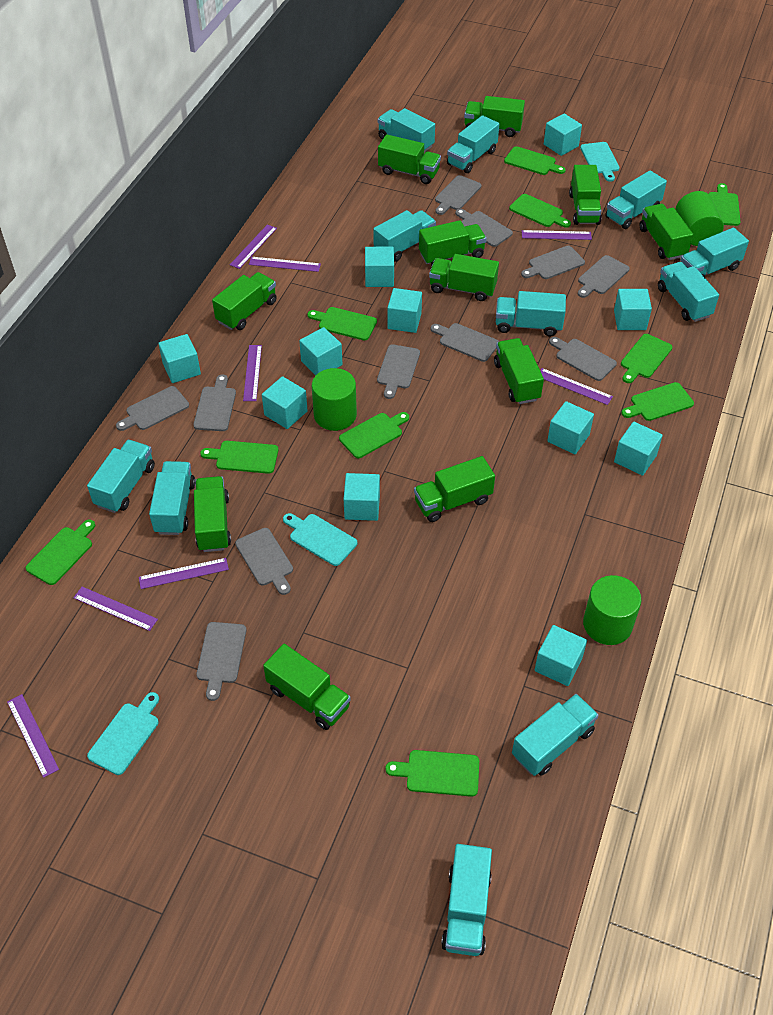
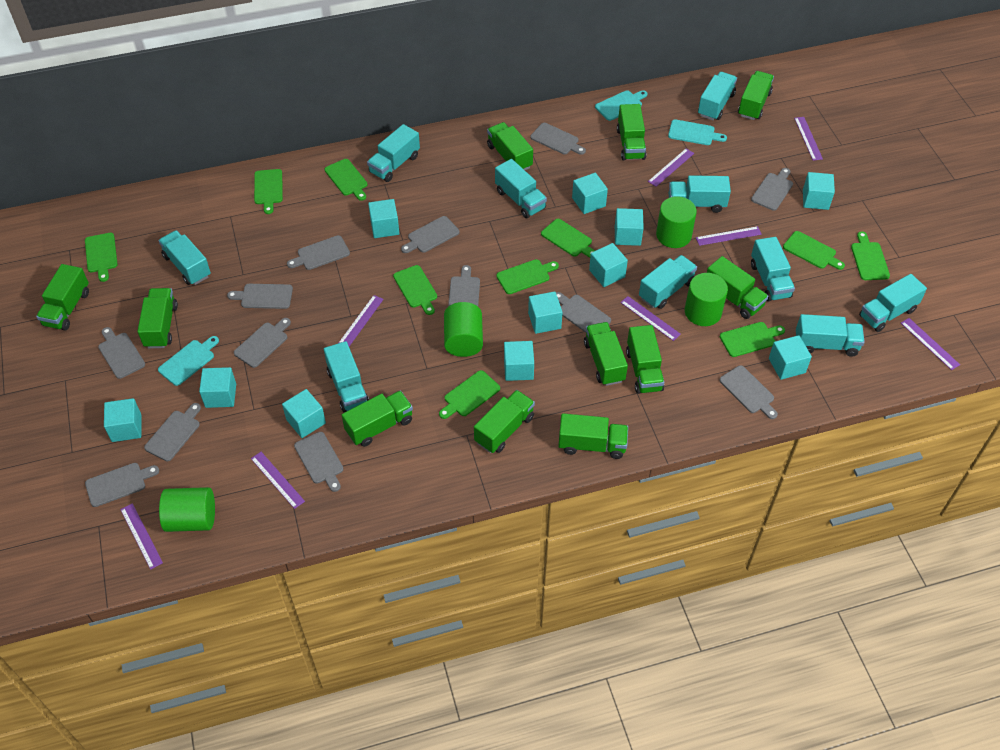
green cylinder: [312,368,357,431] [583,575,641,645] [675,191,724,246] = 3 -> [159,487,215,532] [444,302,483,357] [656,196,697,248] [685,273,728,326] = 4
grey cutting board: [116,386,189,431] [193,374,236,431] [196,622,246,701] [235,528,293,595] [377,344,420,399] [431,323,499,362] [435,175,481,215] [455,209,513,247] [521,246,585,279] [549,337,617,381] [578,255,630,298] = 11 -> [85,463,159,507] [98,327,145,379] [144,403,201,461] [227,284,293,309] [234,318,291,368] [287,235,350,270] [294,432,343,492] [401,216,460,253] [448,265,480,307] [530,123,586,155] [556,292,611,333] [719,365,778,419] [751,168,793,211] = 13
turquoise truck: [87,440,155,513] [149,461,195,535] [373,210,436,262] [378,108,435,153] [441,844,492,956] [447,115,499,173] [496,291,566,337] [512,694,599,776] [605,170,667,229] [658,262,719,322] [680,228,749,277] = 11 -> [158,230,211,285] [324,341,369,412] [367,124,420,182] [495,159,547,218] [639,255,697,309] [669,175,731,213] [698,72,737,120] [751,237,795,301] [796,314,865,357] [859,274,927,332] = 10

